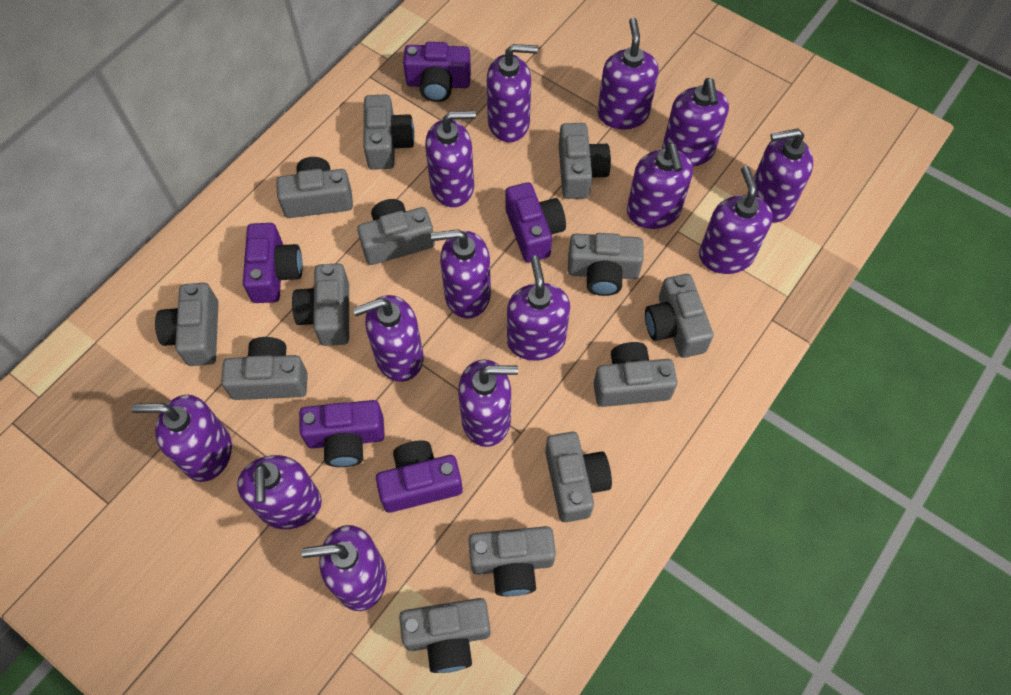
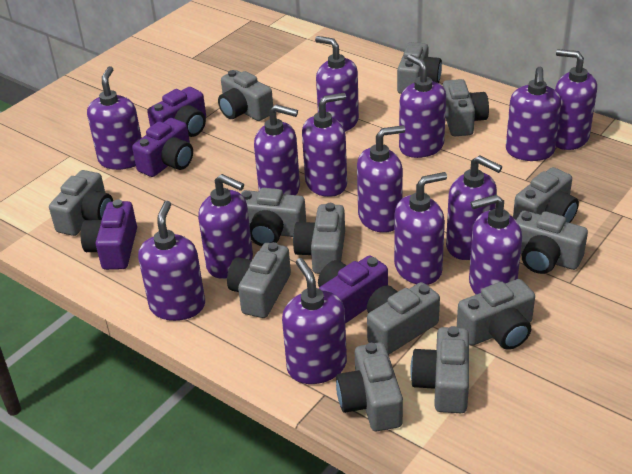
purple camera: [243,223,303,303] [299,400,385,467] [376,440,463,513] [403,42,471,102] [506,182,566,263] = 5 -> [81,200,137,270] [132,118,193,177] [147,87,206,137] [318,255,388,324] = 4

